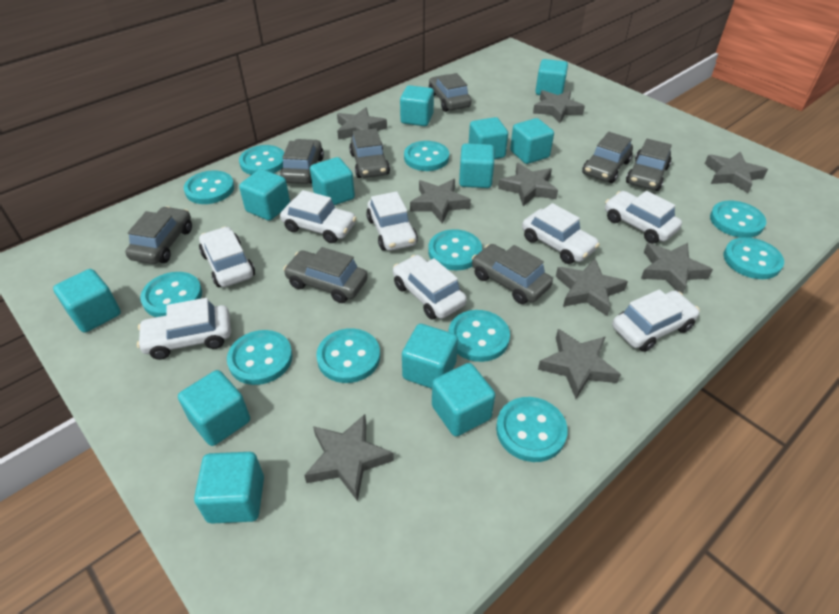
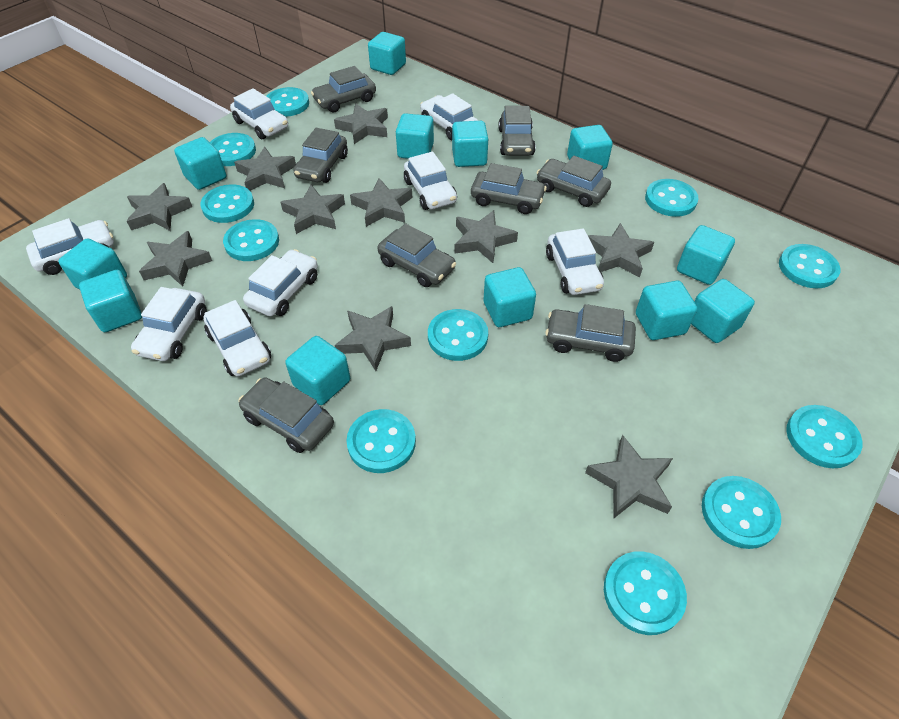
grey star: [304,414,394,501] [337,107,387,140] [410,179,471,224] [498,163,558,206] [533,90,585,123] [538,329,621,399] [556,259,628,316] [641,243,713,294] [705,152,768,193] = 9 -> [127,183,192,231] [139,231,212,287] [234,147,296,191] [280,185,345,234] [334,103,388,144] [335,306,411,371] [350,178,412,227] [455,210,518,263] [585,435,673,518] [588,223,654,277] = 10

